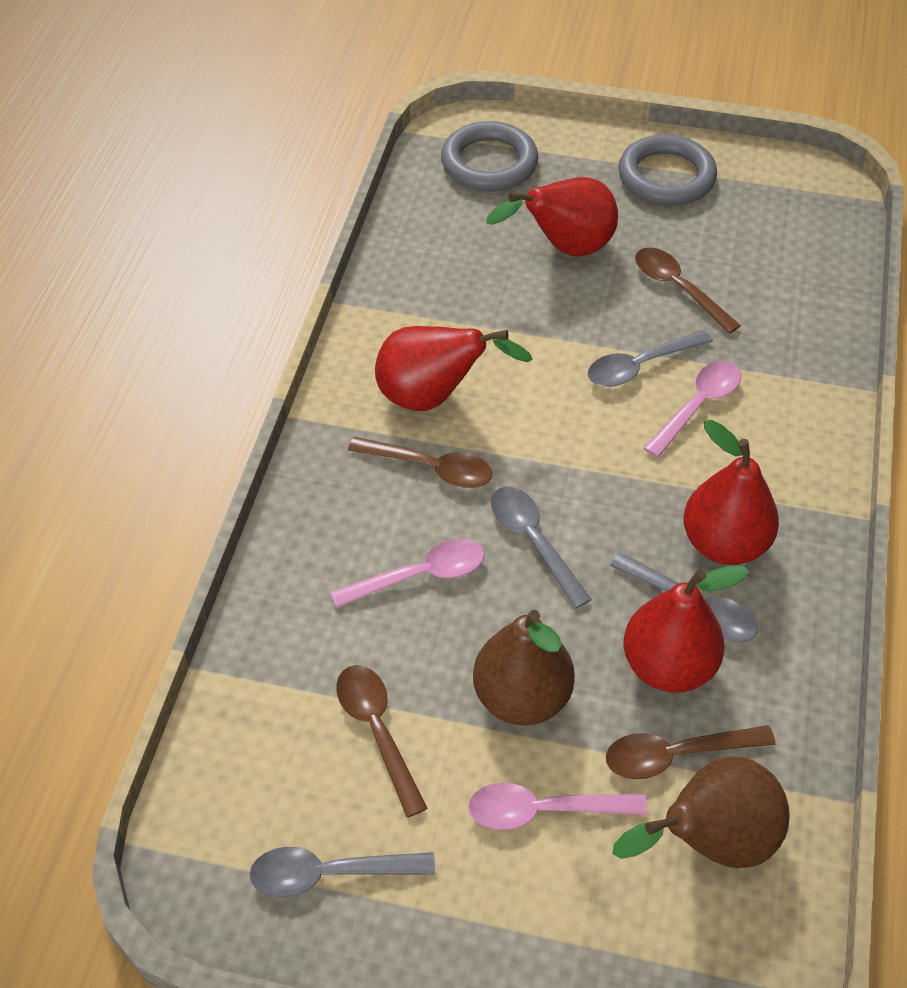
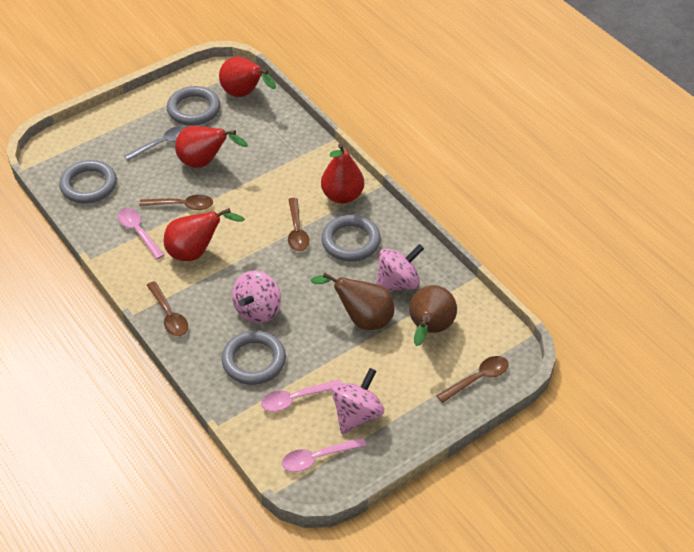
grey ring: [441,121,538,192] [618,134,717,206] = 2 -> [59,160,117,204] [167,86,220,125] [221,330,286,385] [321,215,381,262] = 4
grey spoon: [249,847,435,897] [491,487,592,609] [588,330,713,387] [610,552,758,642] = 4 -> [124,126,186,161] = 1
pink spinning top: none = 0 -> [232,271,281,323] [332,368,384,434] [376,244,424,291] = 3

